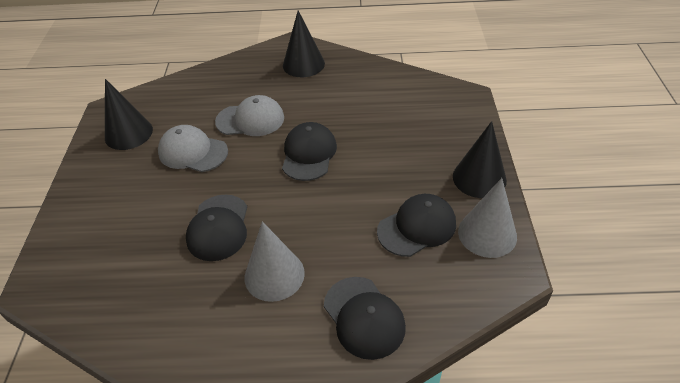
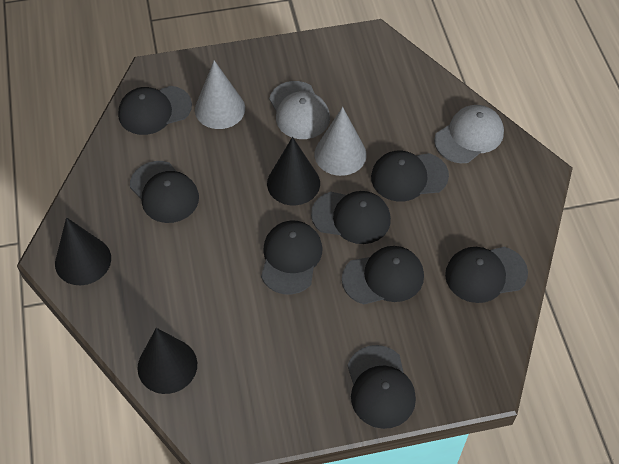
black cap: [186,194,247,261] [282,122,337,181] [324,277,406,360] [377,194,456,257] = 4 -> [118,86,192,135] [130,161,199,223] [261,221,323,295] [311,191,391,244] [342,246,424,304] [347,345,416,429] [371,151,449,202] [445,247,528,303] = 8

